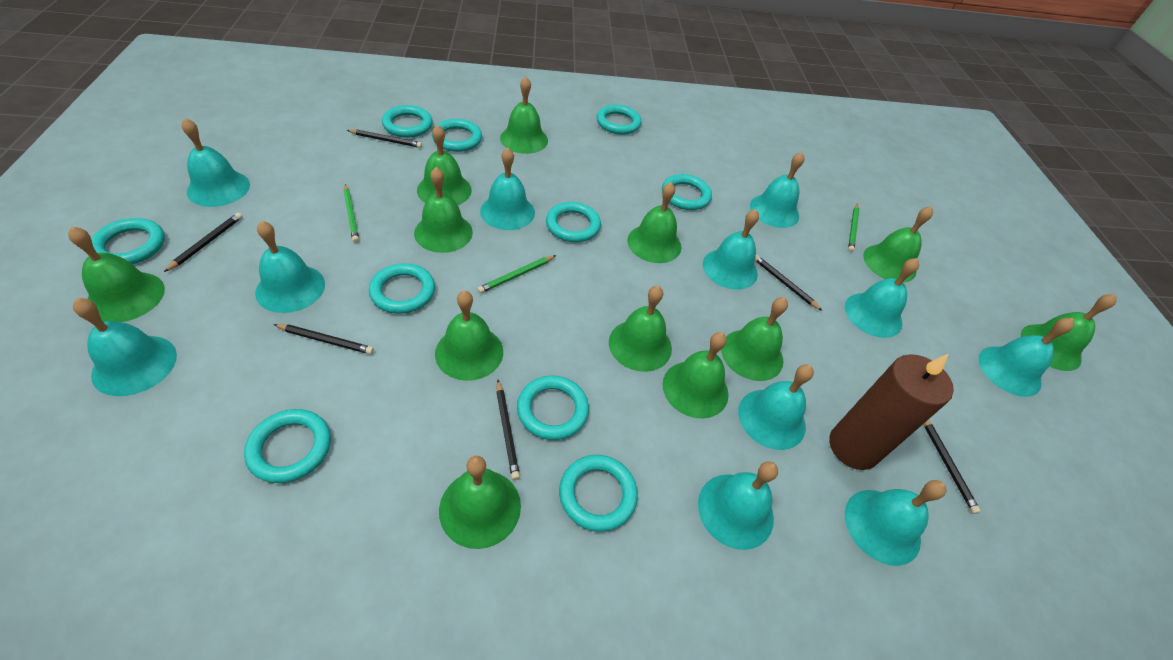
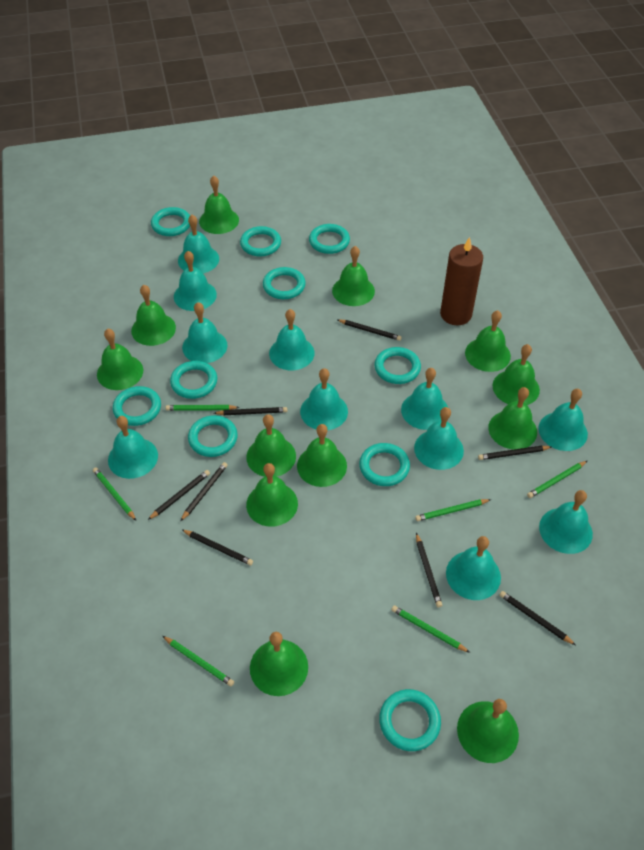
black pencil: [164,213,243,272] [274,324,374,354] [347,129,422,148] [496,380,520,480] [755,255,822,311] [924,420,981,514] = 6 -> [148,470,210,520] [180,462,227,521] [182,530,253,565] [214,407,287,415] [338,319,402,341] [416,533,442,607] [478,446,551,460] [499,591,576,645] = 8
green pencil: [343,184,359,243] [477,255,556,293] [848,204,859,252] = 3 -> [93,467,136,520] [163,636,234,686] [166,405,240,411] [391,605,470,653] [415,499,491,521] [527,461,587,498] = 6

